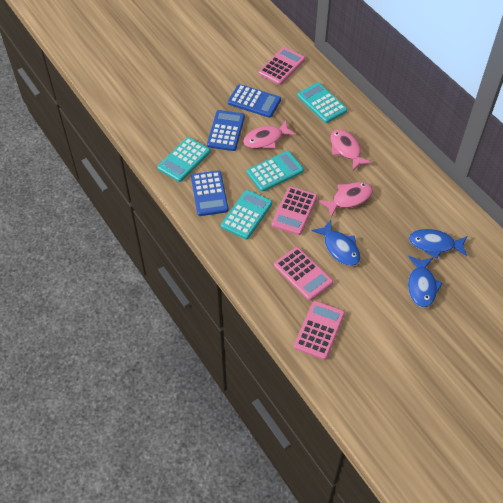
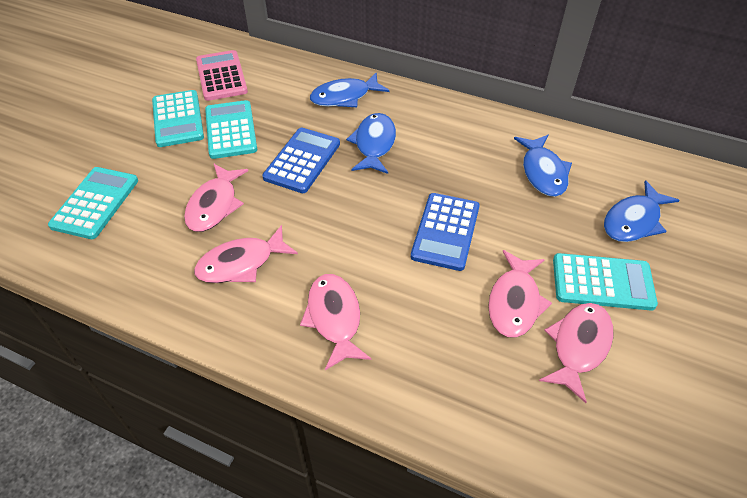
blue calculator: [191,171,228,216] [207,110,245,151] [228,84,281,118] = 3 -> [262,128,340,193] [411,193,480,271] = 2
blue fish: [312,220,360,266] [408,256,443,307] [409,229,468,259] = 3 -> [310,72,390,107] [346,113,396,174] [514,135,572,197] [604,180,680,242] = 4
pink calculator: [259,47,305,85] [271,186,317,235] [274,247,333,301] [294,301,345,360] = 4 -> [196,50,248,101] = 1
pink fish: [243,120,296,149] [318,182,373,217] [330,129,372,171] = 3 -> [184,164,248,232] [194,225,298,283] [300,274,371,370] [488,250,552,338] [539,303,613,403] = 5

